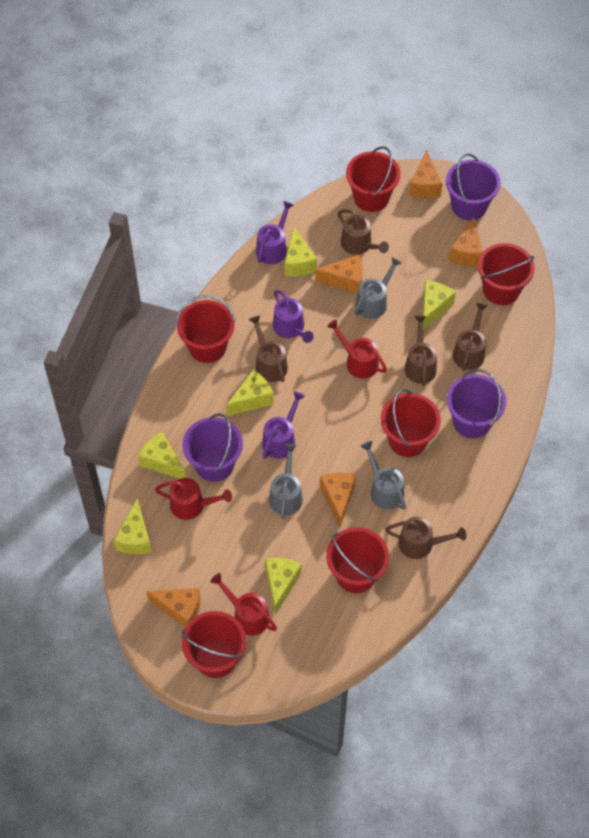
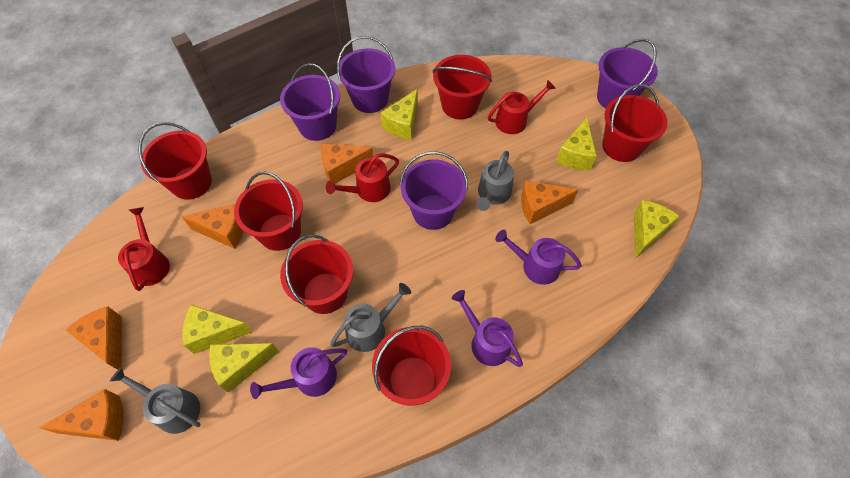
brown watering can: [249,316,288,382] [338,209,389,255] [385,517,466,559] [405,316,437,386] [453,303,487,371] = 5 -> none = 0
purple bucket: [182,413,243,482] [446,153,501,220] [447,369,506,438] = 3 -> [280,63,340,141] [337,36,395,113] [400,151,468,230] [597,39,658,108] = 4
yellow cheese: [113,499,152,555] [138,432,186,479] [226,370,274,416] [265,558,301,615] [285,227,317,276] [422,280,456,330] = 6 -> [183,304,252,354] [209,343,279,393] [381,89,418,140] [556,117,597,170] [634,200,679,259] = 5

